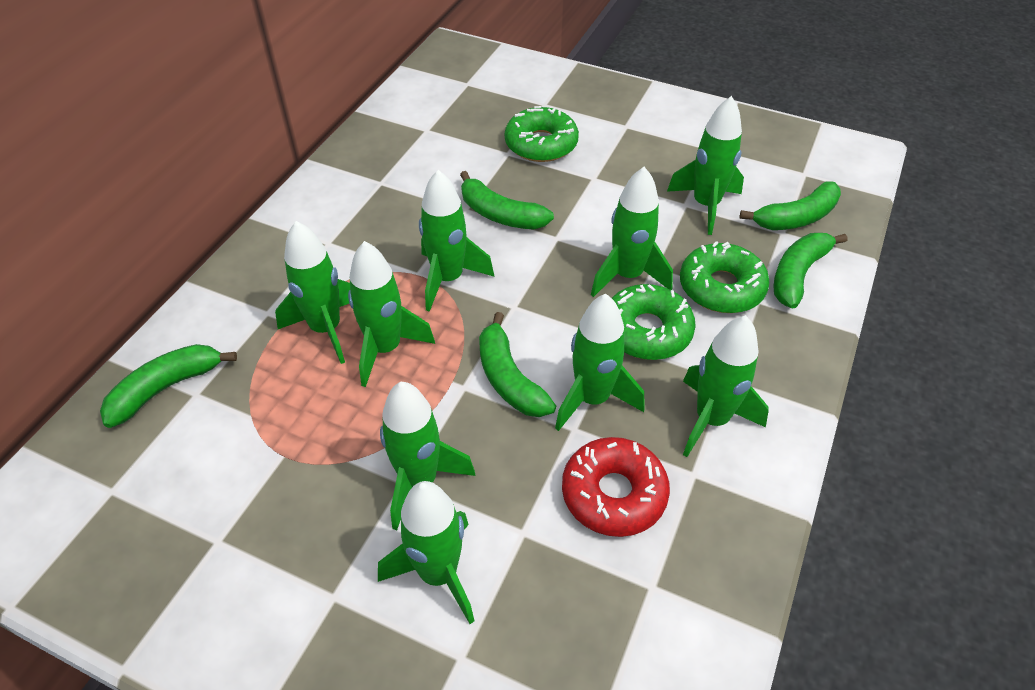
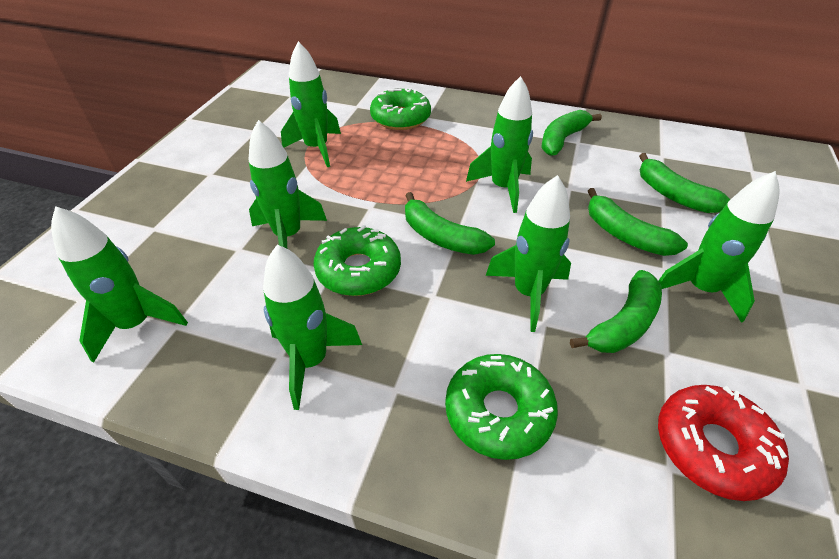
green rocket: [275,221,350,364] [348,241,435,387] [378,481,474,624] [380,382,476,530] [419,170,494,312] [555,294,645,431] [591,167,673,297] [667,96,744,235] [683,315,769,457] = 9 -> [51,206,188,363] [249,120,327,248] [263,244,362,410] [281,41,341,167] [466,76,533,213] [485,175,571,332] [658,171,780,323] = 7

